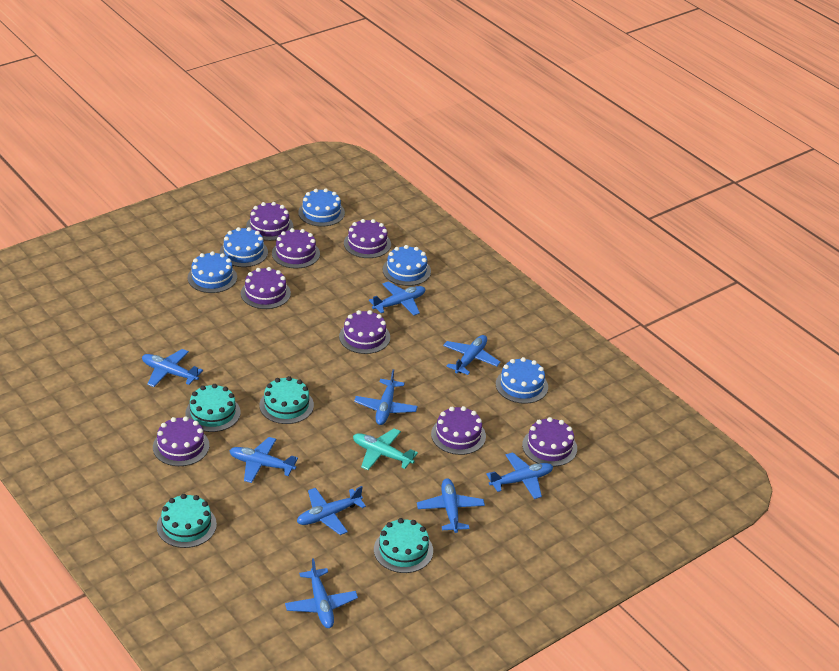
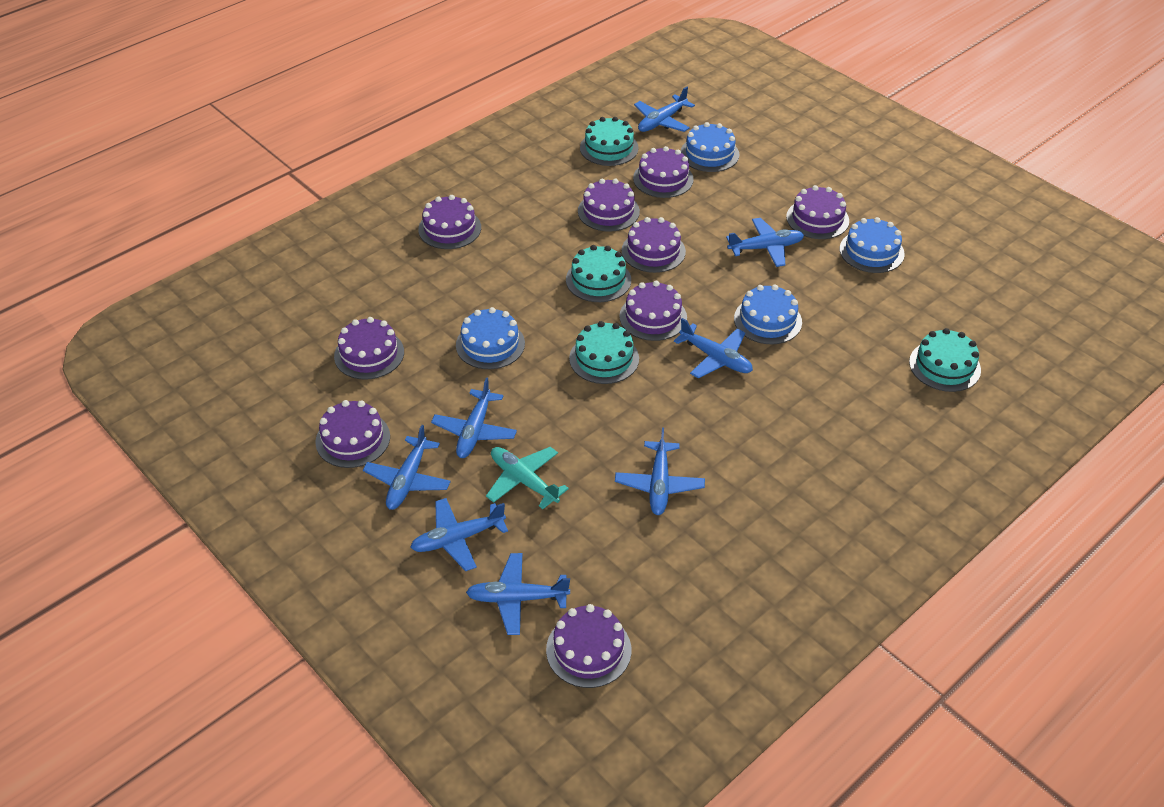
blue cake: [188,251,237,293] [220,227,268,267] [298,188,345,227] [383,245,431,286] [496,357,548,404] = 5 -> [456,307,525,369] [681,122,739,172] [734,284,802,344] [840,217,905,273] = 4
blue plane: [142,349,203,387] [229,437,298,483] [285,558,358,628] [297,486,366,535] [354,369,418,425] [369,281,425,316] [417,479,485,533] [443,335,500,375] [486,452,553,499] = 9 -> [363,425,451,510] [410,498,508,571] [431,377,517,458] [466,553,570,635] [615,428,705,515] [634,87,695,132] [674,318,753,378] [726,218,804,267] = 8
purple cake: [153,416,209,466] [241,267,291,309] [246,202,293,241] [272,228,320,269] [339,310,390,354] [344,219,391,258] [431,406,486,455] [522,417,577,467] = 8 -> [315,400,390,468] [334,317,404,380] [418,195,481,249] [546,604,631,688] [578,179,640,232] [619,281,687,341] [622,217,686,273] [633,146,694,198] [786,185,849,239] = 9

